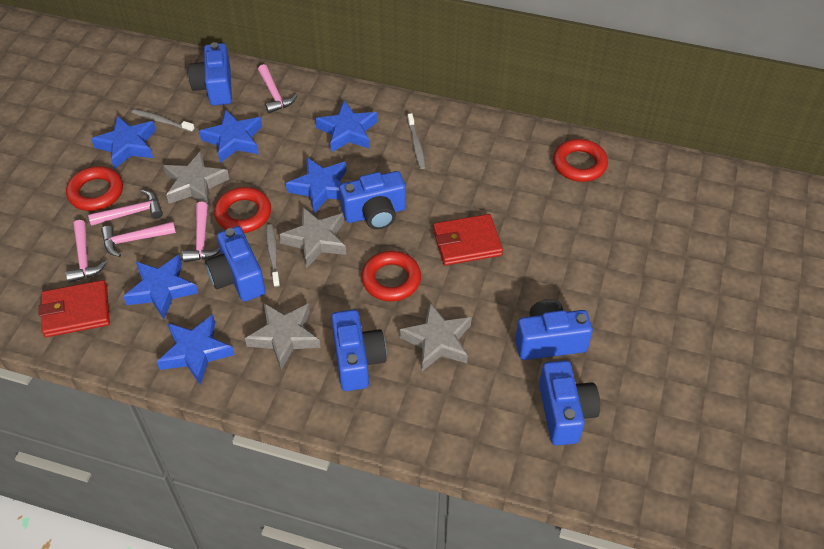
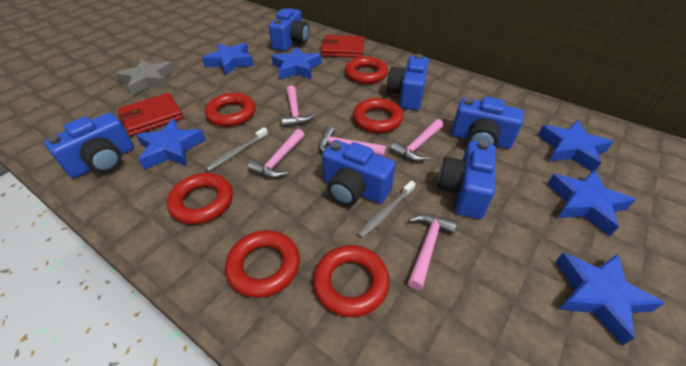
grey star: [164,151,229,207] [245,303,320,369] [279,207,346,268] [399,303,472,371] = 4 -> [116,59,174,96] = 1
grey toothbrush: [132,109,195,132] [266,224,280,287] [407,113,426,169] = 3 -> [205,127,268,171] [358,181,416,238] = 2
red ring: [66,166,123,211] [214,187,271,233] [361,251,421,301] [553,139,608,182] = 4 -> [167,173,233,224] [205,93,256,127] [225,230,300,298] [313,245,390,317] [345,56,388,84] [353,98,403,133] = 6

